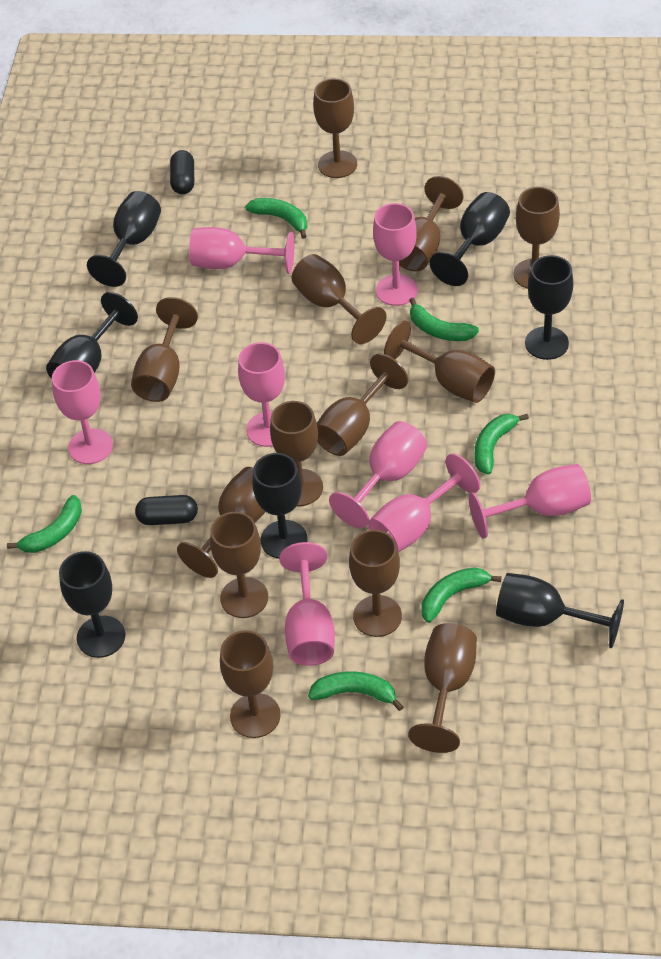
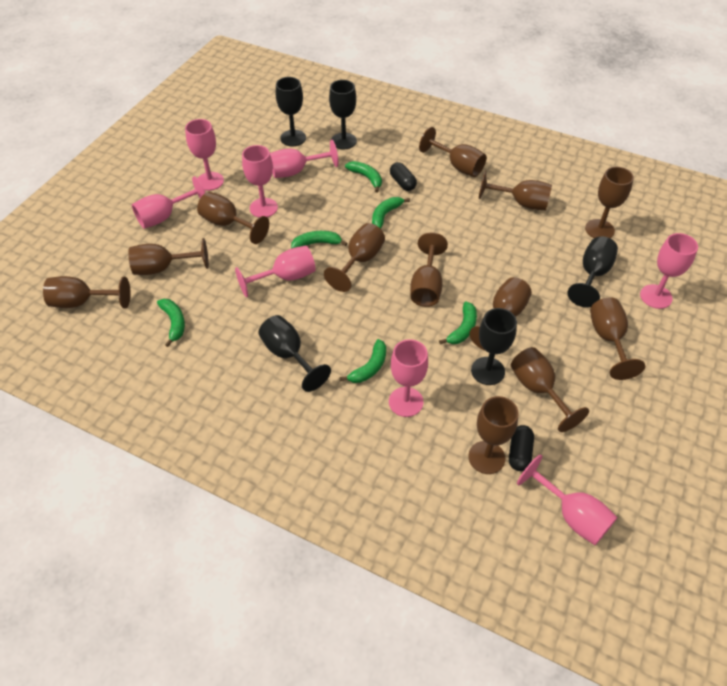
black goblet: [46,292,138,379] [59,551,125,658] [87,191,161,287] [253,453,307,559] [430,192,510,286] [496,573,624,648] [525,255,573,360] = 7 -> [259,315,331,392] [276,77,306,146] [329,80,357,149] [471,308,517,385] [568,236,618,308] = 5
brown goblet: [131,297,198,402] [177,467,265,578] [210,512,268,618] [220,630,281,738] [270,401,323,506] [291,254,386,344] [313,78,357,178] [317,354,408,456] [349,530,402,637] [384,321,495,403] [399,176,463,271] [408,623,477,753] [513,187,560,289] = 13 -> [43,276,131,309] [128,238,209,275] [197,192,269,244] [324,223,385,292] [410,233,448,307] [419,127,487,177] [468,396,519,474] [469,277,532,350] [479,171,552,210] [511,347,589,432] [585,167,634,238] [590,297,645,380] = 12

